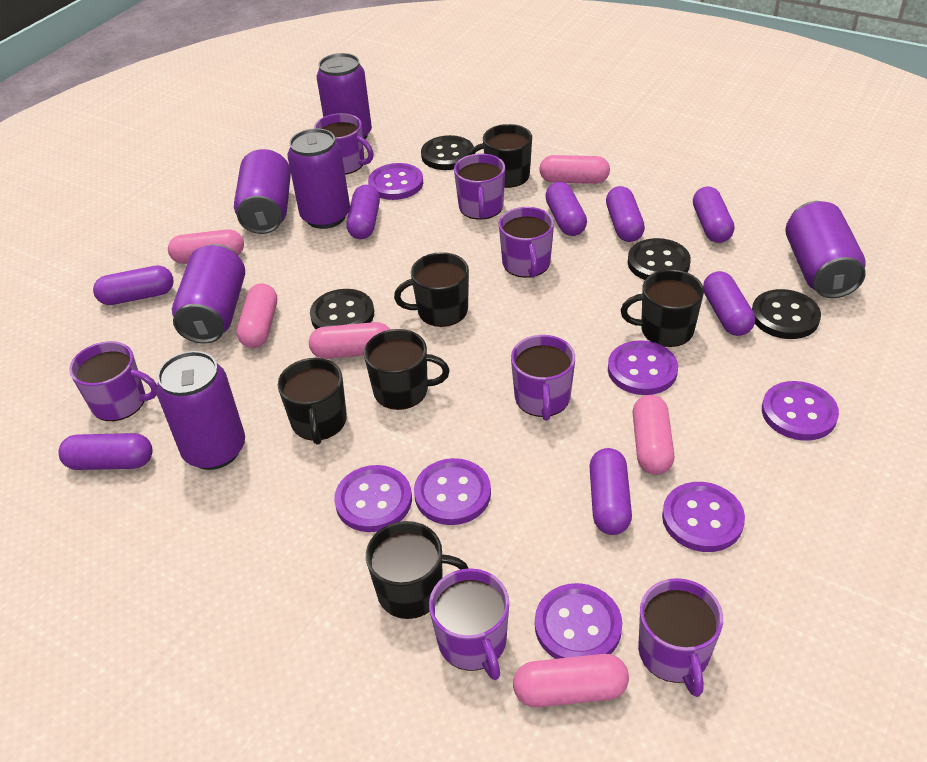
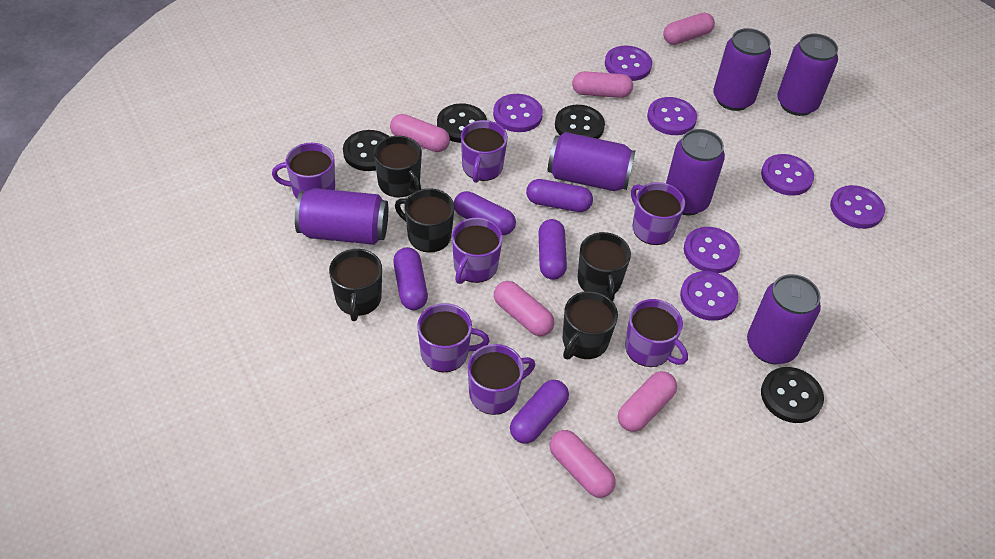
black mug: [278,358,347,445] [364,329,450,410] [366,521,469,619] [394,252,469,327] [468,124,532,188] [621,270,704,347] = 6 -> [329,249,382,321] [374,136,422,197] [395,188,454,253] [563,291,618,359] [578,232,631,301] = 5
purple capsule: [58,433,153,470] [93,266,174,305] [346,185,380,239] [545,182,587,236] [590,448,632,535] [606,186,645,242] [693,186,734,243] [703,271,755,336] = 8 -> [393,247,428,310] [454,191,516,235] [510,380,569,444] [526,179,593,212] [539,219,567,280] = 5

